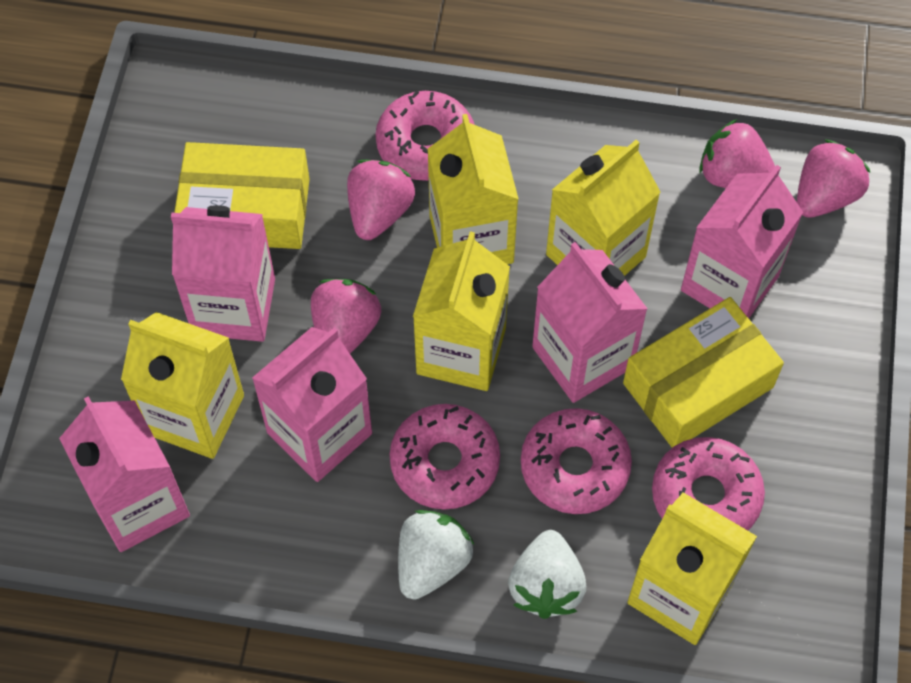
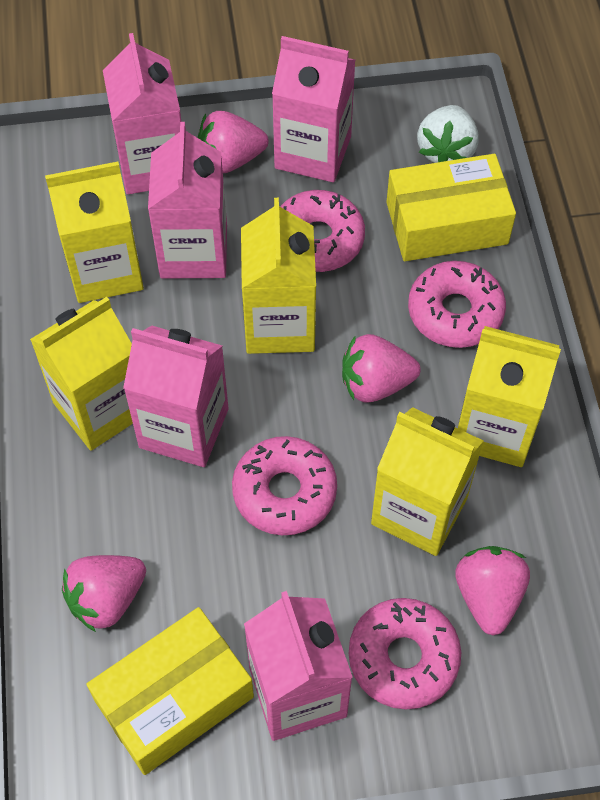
white strawberry: [398,510,474,600] [508,530,586,619] = 2 -> [417,105,479,163] = 1

